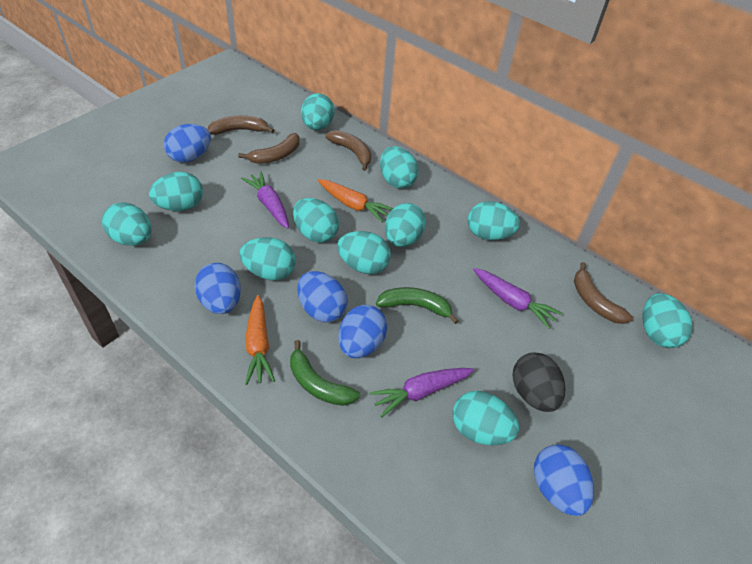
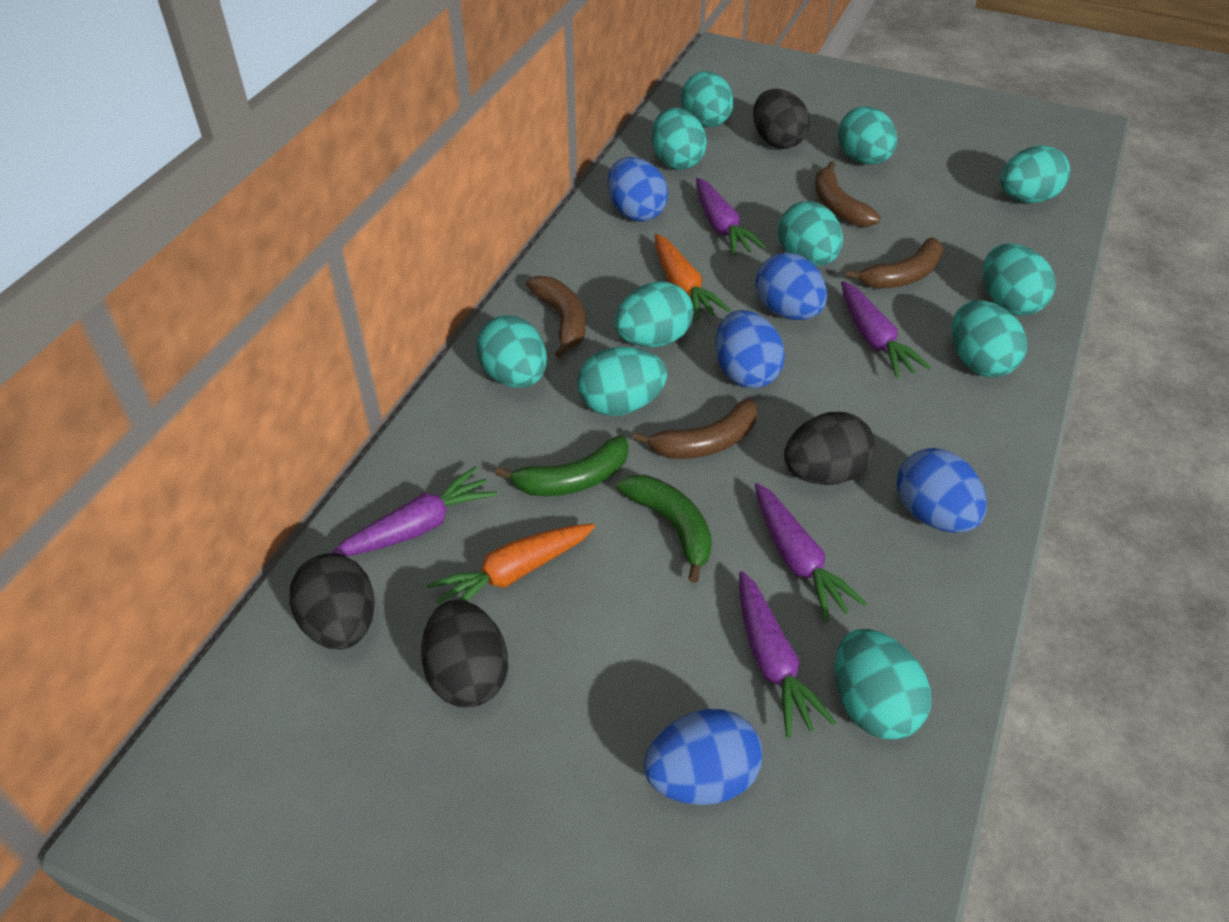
black egg: [513,352,565,412] = 1 -> [289,553,375,650] [421,600,508,707] [753,89,810,149] [784,412,875,485] = 4
purple carrot: [241,171,289,229] [369,368,474,418] [473,268,562,329] = 3 -> [332,466,497,556] [696,178,766,256] [739,571,836,738] [755,483,867,622] [841,281,931,378] = 5

